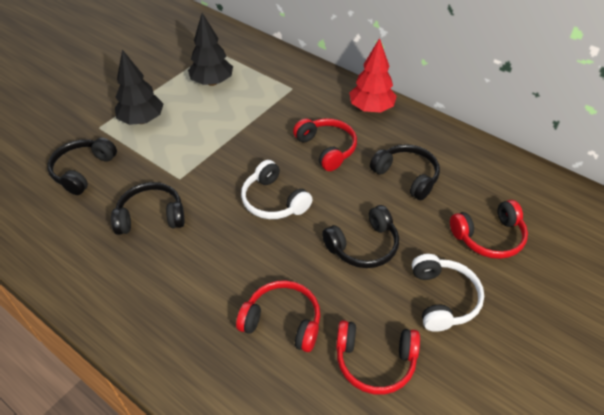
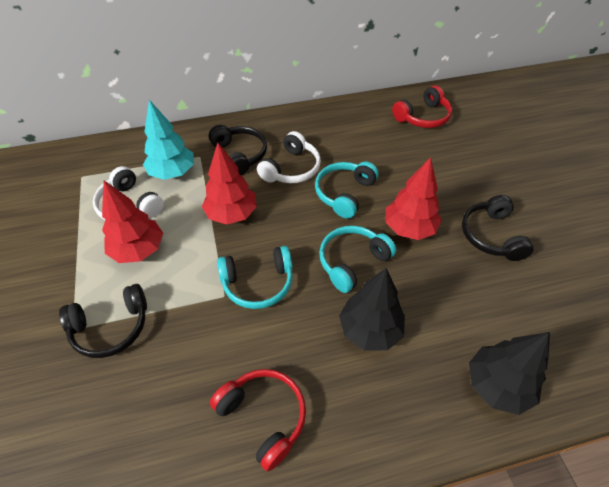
black headphones: [47,137,117,195] [111,182,185,235] [322,205,399,268] [370,144,440,200] = 4 -> [59,284,147,358] [209,125,267,175] [462,195,533,261] = 3
red headphones: [236,280,320,352] [293,118,357,171] [336,320,420,395] [450,200,528,259] = 4 -> [210,369,306,471] [392,85,452,128] = 2
red tree: [349,38,397,113] = 1 -> [102,181,163,263] [202,143,257,225] [385,157,442,240] = 3
turquoise headphones: none = 0 -> [217,246,293,309] [315,162,379,219] [319,226,396,293] = 3
turquoise tree: none = 0 -> [143,100,194,180] = 1

